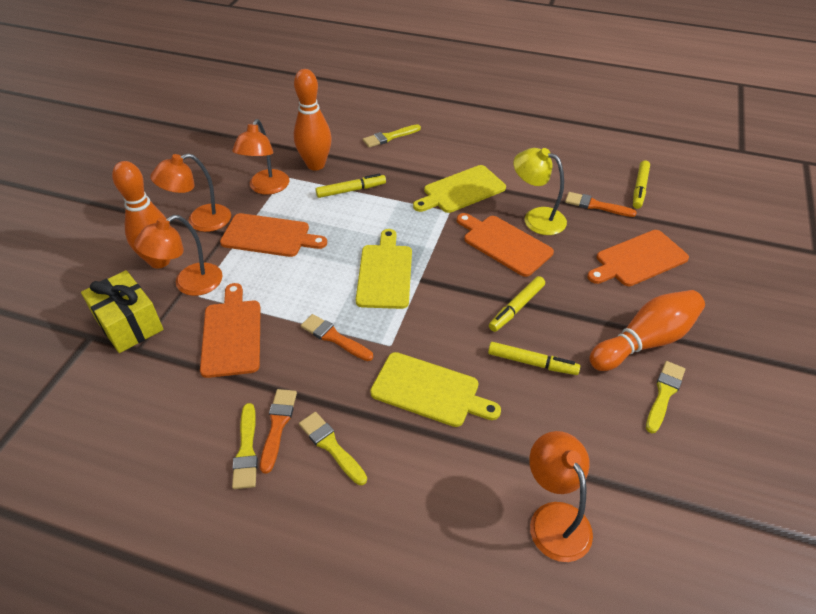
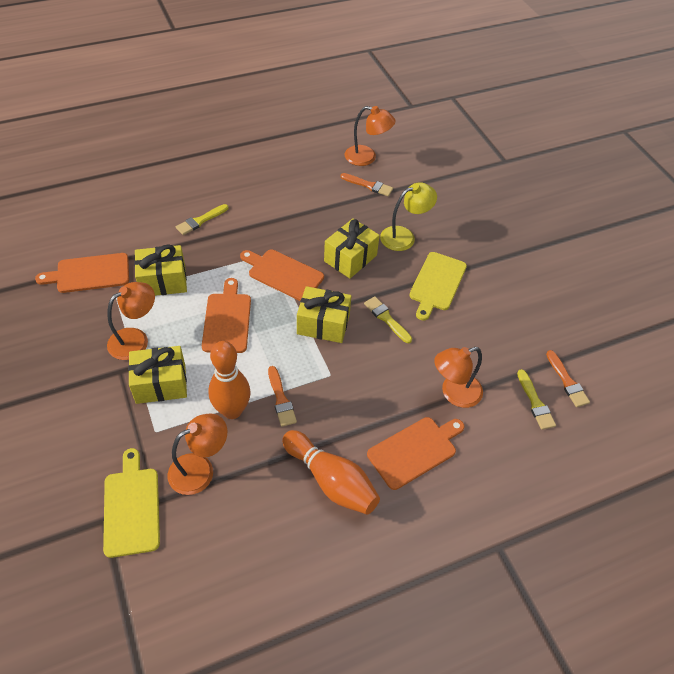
orange bowling pin: [112,161,171,269] [294,69,332,170] [589,290,705,371] = 3 -> [208,341,251,419] [282,430,380,515] = 2
yellow brush: [232,403,258,489] [299,412,367,485] [363,124,421,148] [646,361,685,433] = 4 -> [176,204,229,235] [364,296,412,343] [517,369,556,430] = 3
yellow cutting board: [356,229,412,309] [370,352,501,427] [413,165,506,213] = 3 -> [103,448,160,558] [409,252,467,321] = 2
yellow gift: [81,270,163,353] = 1 -> [128,346,187,404] [134,244,187,296] [297,286,351,343] [324,218,380,279] = 4
yellow marker: [315,174,386,198] [488,342,580,375] [489,276,545,332] [633,160,650,209] = 4 -> none = 0

